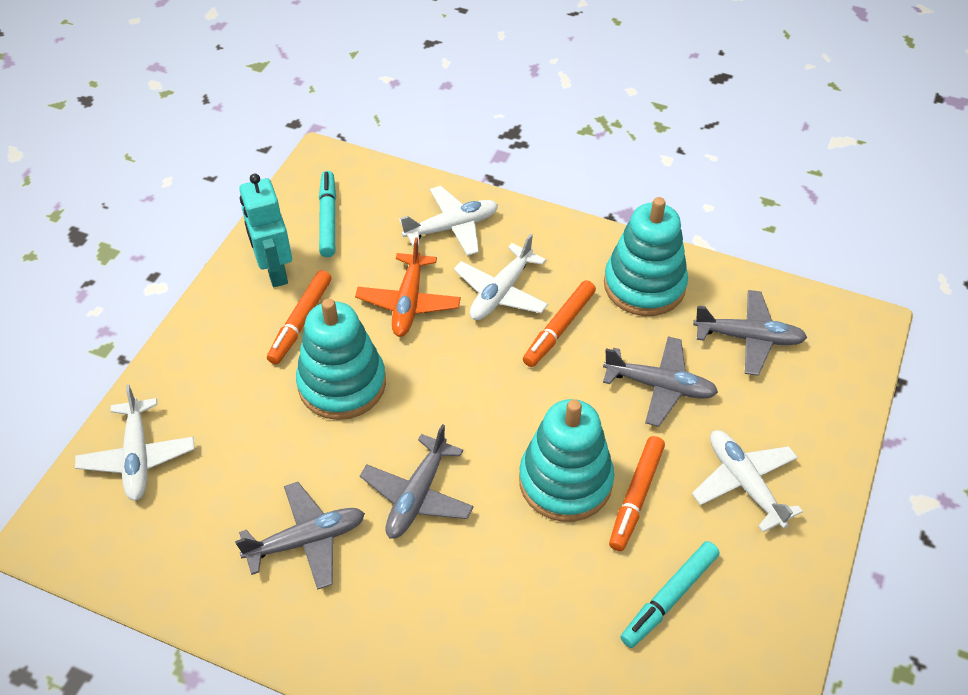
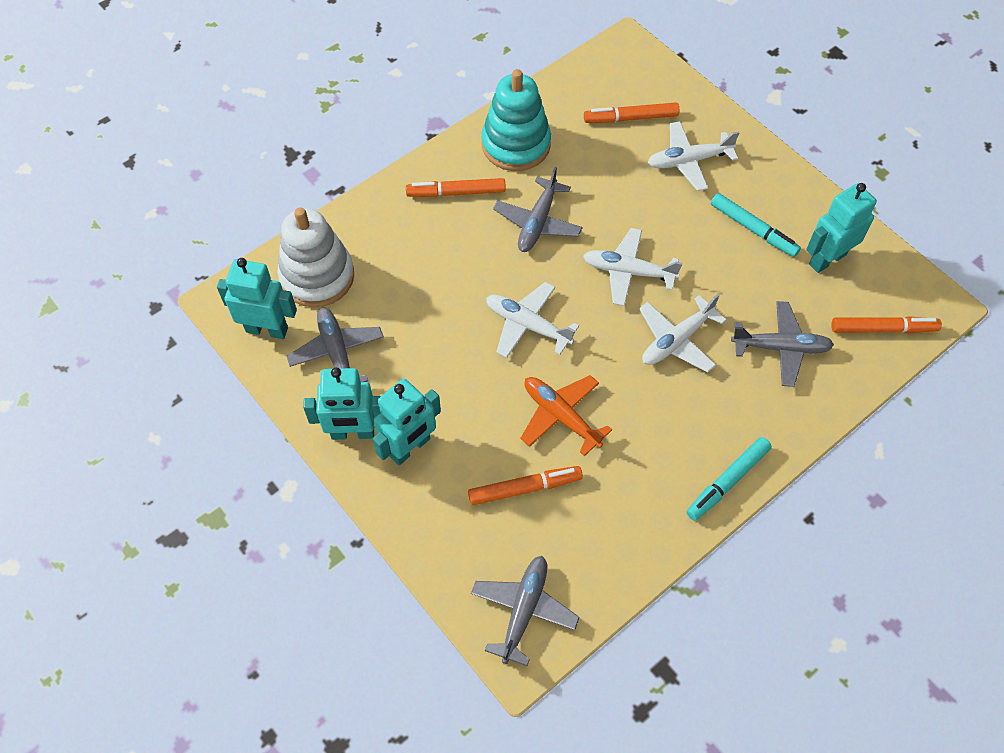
orange marker: [267,270,332,364] [523,280,596,367] [609,436,665,551] = 3 -> [406,178,506,197] [468,466,583,505] [584,102,679,123] [831,316,942,333] = 4
turquoise robot: [239,174,292,287] = 1 -> [217,258,297,339] [303,368,381,440] [373,378,441,465] [806,183,877,273] = 4
turquoise stacking toy: [296,299,386,420] [519,399,614,522] [604,197,688,316] = 3 -> [481,69,551,171] = 1
white stacking toy: none = 0 -> [277,207,354,307] = 1

